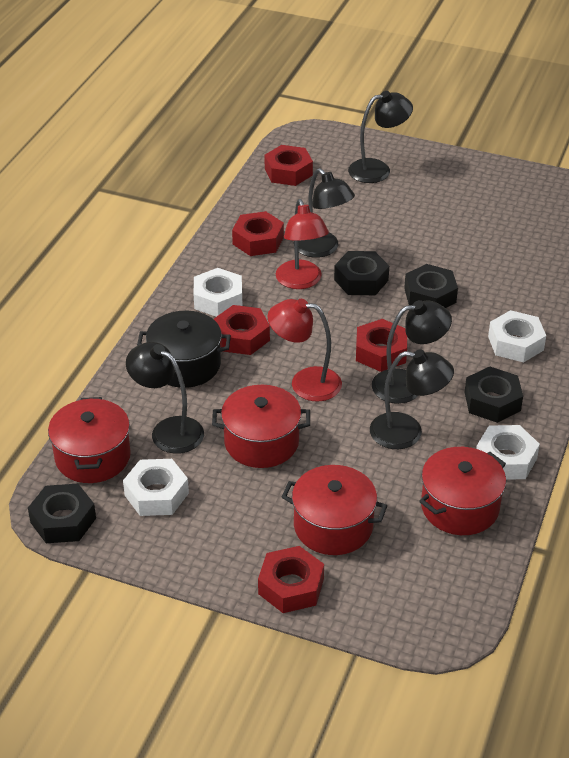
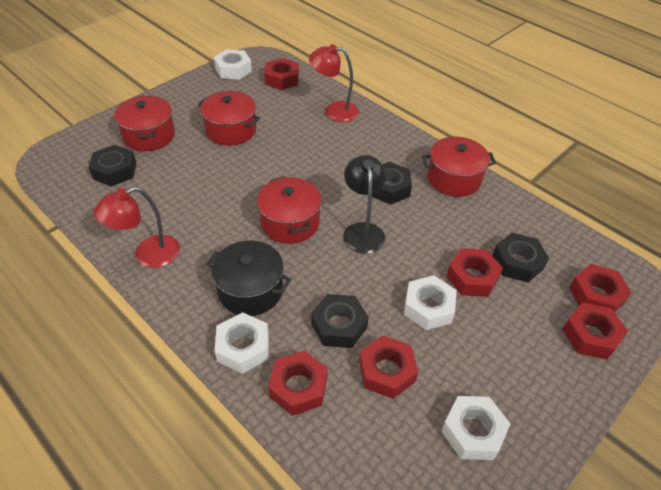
black lamp: [126,342,204,454] [298,168,355,258] [348,91,413,183] [370,349,454,449] [372,300,452,404] = 5 -> [343,155,386,254] = 1
red nut: [214,305,270,355] [232,211,284,256] [258,546,324,613] [265,145,313,186] [356,319,407,372] = 5 -> [264,58,299,90] [268,350,328,416] [359,335,418,399] [446,248,503,297] [562,302,628,360] [569,264,632,312] = 6

